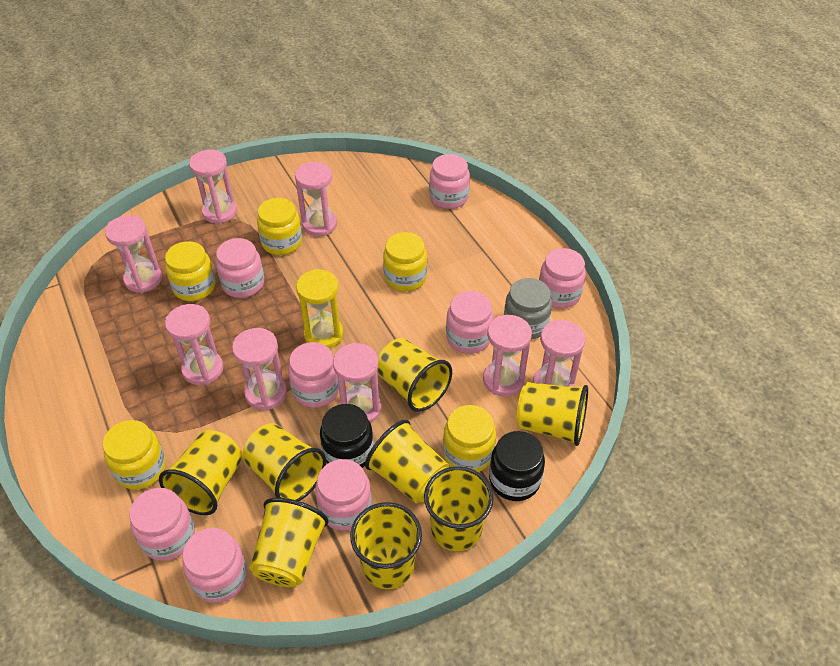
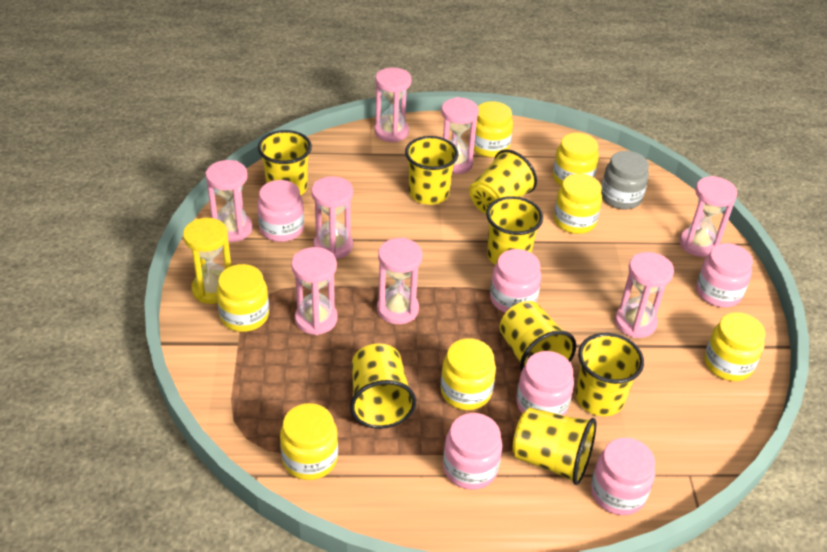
black jar: [320,404,374,468] [489,431,545,501] = 2 -> none = 0
pink jar: [130,488,195,561] [183,528,248,603] [216,238,264,298] [288,342,339,408] [315,459,372,531] [429,154,470,209] [446,291,494,354] [539,248,586,308] = 8 -> [257,180,304,242] [443,413,502,490] [490,249,541,313] [516,351,574,415] [591,438,655,515] [696,243,753,307] = 6
yellow jar: [103,420,166,490] [165,241,216,301] [257,198,302,255] [383,232,427,291] [443,405,496,472] = 5 -> [216,264,269,332] [280,403,338,480] [440,338,496,410] [474,101,513,157] [553,133,599,186] [554,174,602,234] [704,312,766,381] = 7

